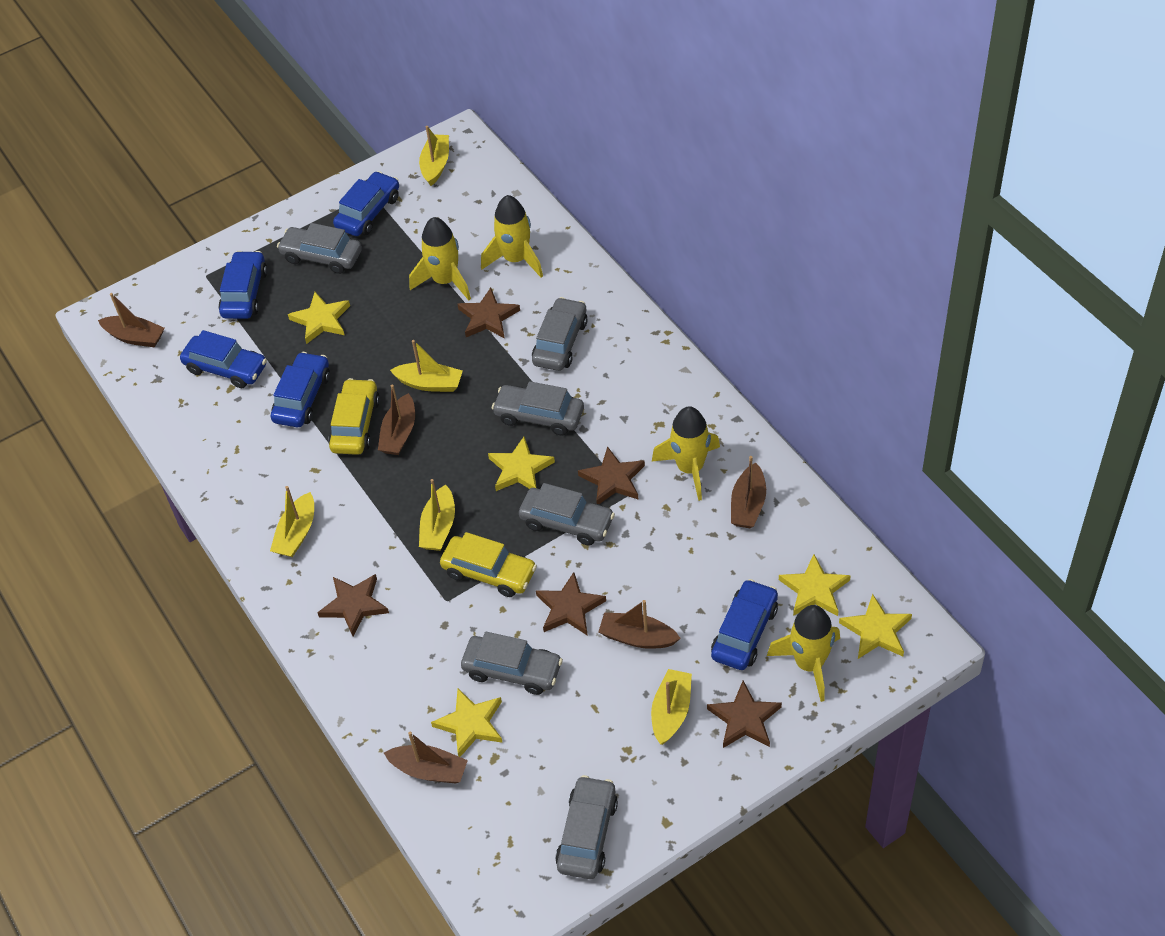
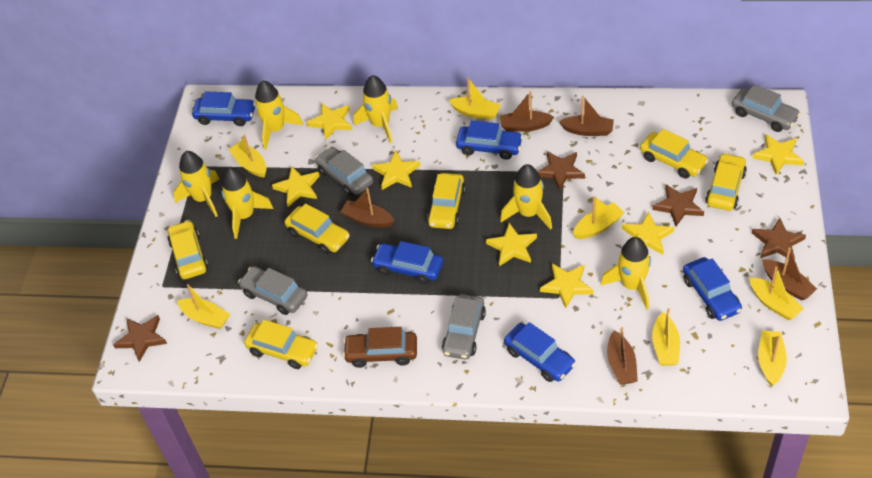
brown car: none = 0 -> [343,327,417,368] = 1
brown star: [317,574,389,637] [457,288,520,338] [536,572,606,636] [578,446,645,504] [707,681,782,748] = 5 -> [113,315,167,362] [537,151,585,191] [652,185,704,226] [752,218,806,259] = 4
grey car: [277,223,362,274] [461,632,563,695] [492,381,584,435] [519,483,615,546] [532,297,588,371] [555,775,618,879] = 6 -> [238,266,307,315] [315,147,373,196] [442,294,486,359] [732,84,801,132] = 4
yellow boat: [270,486,314,557] [390,340,463,392] [419,126,449,186] [419,479,455,551] [651,669,692,745] = 5 -> [177,284,230,329] [228,134,266,178] [448,77,501,120] [573,196,624,239] [652,308,680,366] [750,267,804,320] [758,331,787,386] = 7
yellow car: [328,378,380,455] [440,532,537,597] = 2 -> [167,220,208,279] [244,320,318,369] [285,203,350,254] [427,173,466,229] [640,129,709,179] [705,153,747,211] = 6
yellow rocket: [409,217,471,300] [481,195,543,278] [652,406,720,501] [767,605,840,702] = 4 -> [173,151,219,217] [222,168,274,239] [255,81,303,150] [353,75,398,143] [500,164,552,230] [600,237,651,310] = 6
yellow star: [288,292,350,344] [431,688,503,757] [488,437,555,491] [779,554,851,616] [839,594,912,659] = 5 -> [272,166,320,207] [306,103,352,140] [372,151,421,190] [486,223,537,266] [540,264,594,308] [622,212,674,255] [752,135,804,175] = 7

